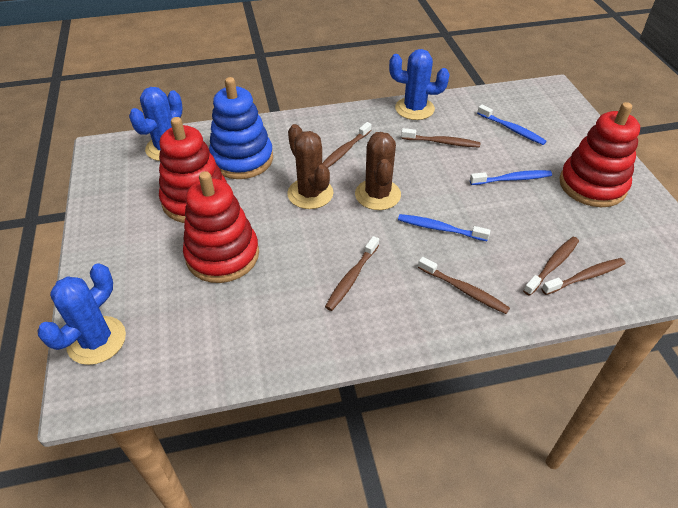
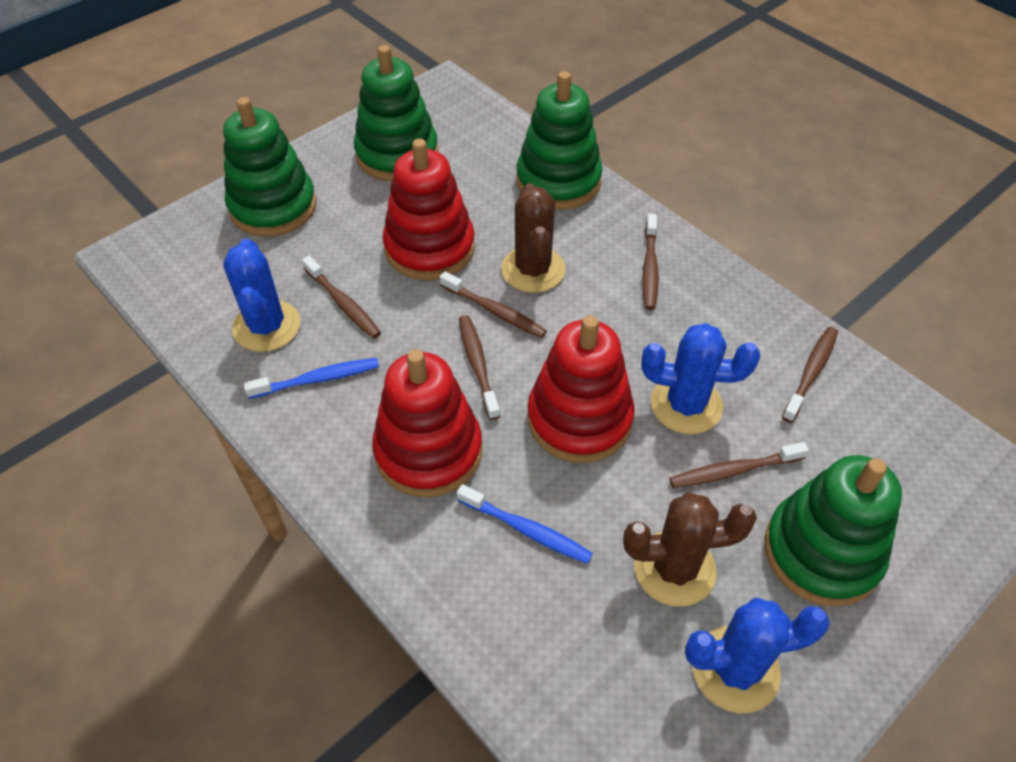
blue stacking toy: [209,77,273,179] = 1 -> none = 0
blue toothbrush: [398,214,491,241] [470,170,552,185] [477,105,546,145] = 3 -> [244,358,379,399] [457,484,593,564] = 2
green stacking toy: none = 0 -> [223,97,317,237] [354,45,439,181] [516,71,603,210] [764,455,902,607] = 4

